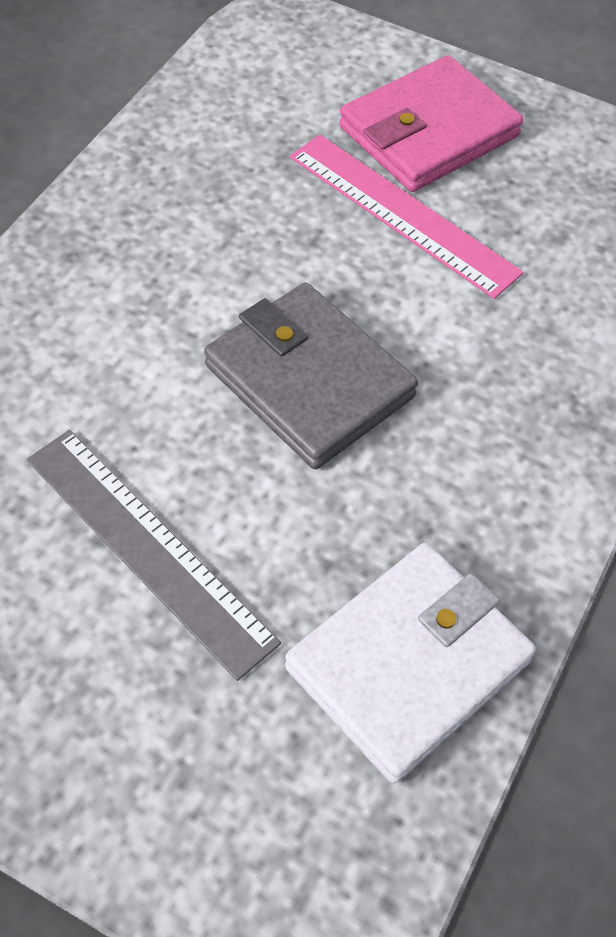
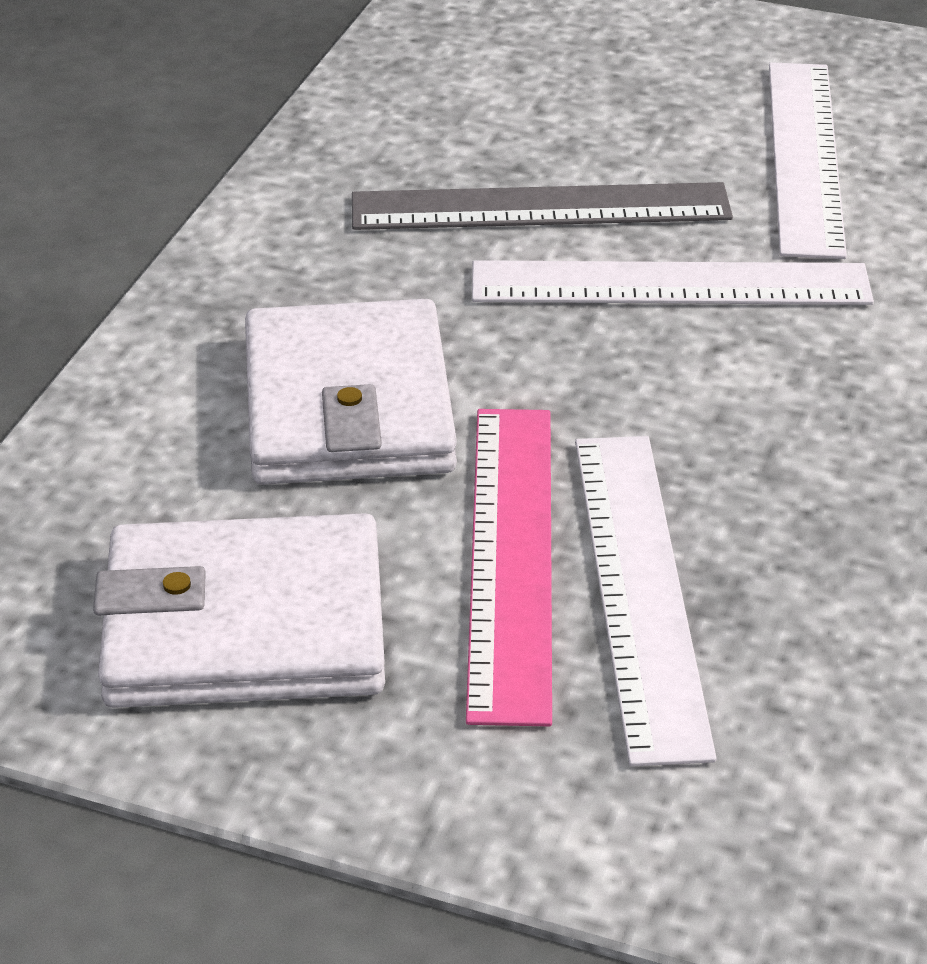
grey wallet: [204,282,418,469] = 1 -> none = 0
pink wallet: [339,55,523,192] = 1 -> none = 0
white ruler: none = 0 -> [472,260,874,305] [575,436,717,766] [769,62,847,259] = 3
white wallet: [285,543,536,784] = 1 -> [93,513,385,708] [245,299,457,485] = 2

